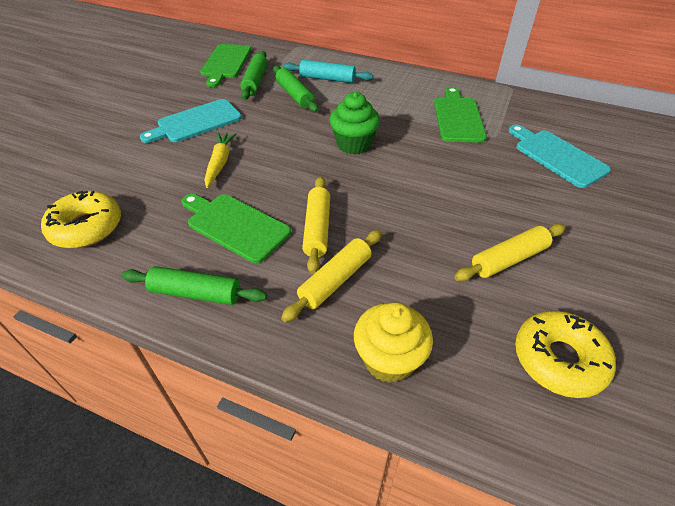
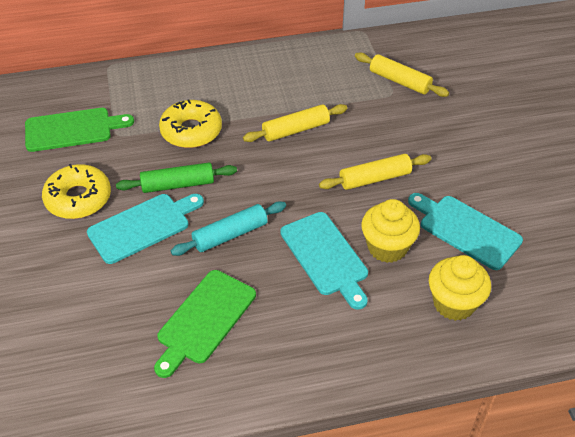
green cupcake: [330,92,380,155] = 1 -> none = 0
green cutting board: [182,194,291,263] [200,44,251,87] [434,87,487,142] = 3 -> [25,108,134,152] [154,270,256,378] = 2
green rolling pin: [121,266,267,305] [240,51,268,100] [273,65,319,112] = 3 -> [116,162,237,193] = 1
turquoise cutting board: [140,99,242,143] [508,125,611,188] = 2 -> [87,194,204,264] [280,212,368,310] [408,193,523,270] = 3
yellow carrot: [205,133,237,188] = 1 -> none = 0
yellow cupcake: [354,302,433,383] = 1 -> [361,199,420,263] [429,255,491,321] = 2

